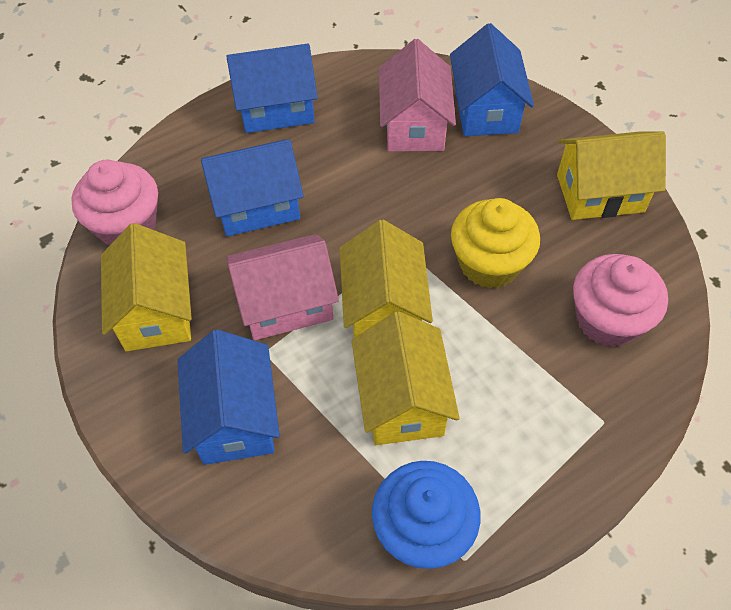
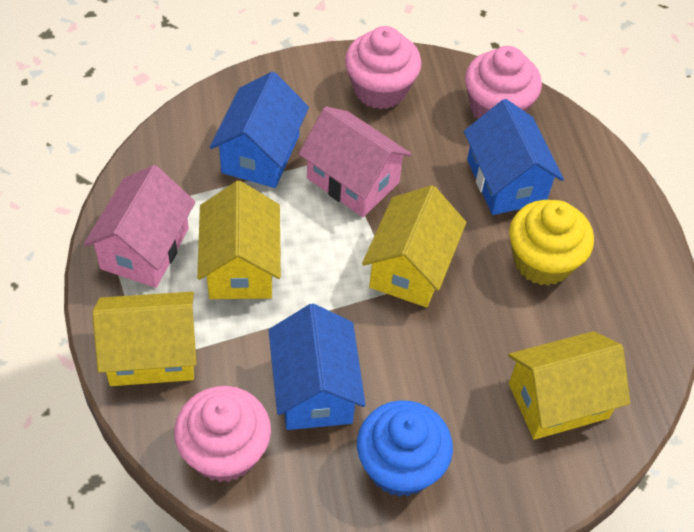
blue house: [177,329,280,465] [201,139,304,237] [226,44,318,133] [450,23,534,136] = 4 -> [210,72,309,188] [268,304,366,430] [464,99,564,215] = 3
pink cupcake: [71,160,158,245] [573,254,668,347] = 2 -> [174,386,271,482] [345,26,422,109] [465,46,542,119] = 3

